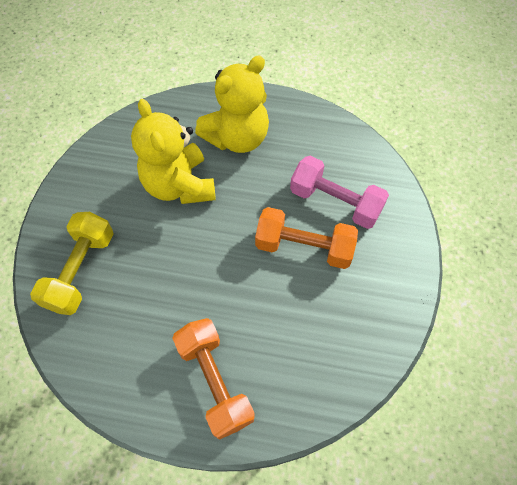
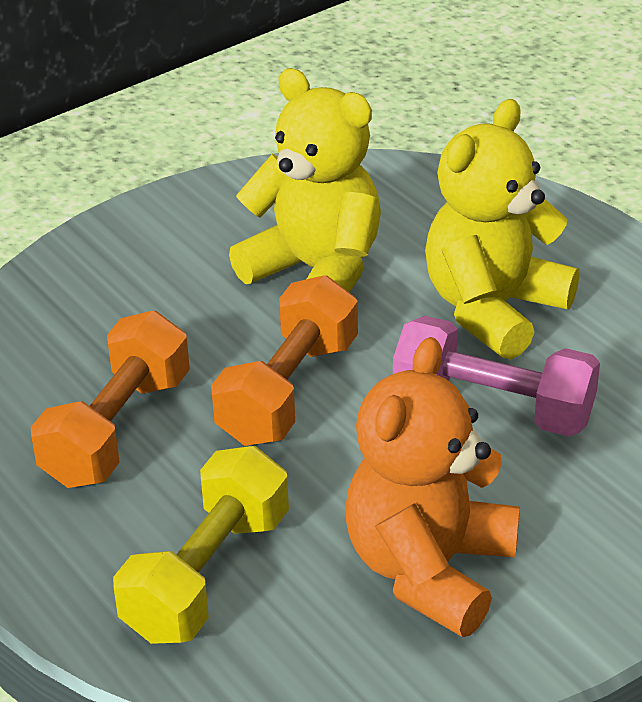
orange teddy bear: none = 0 -> [346,337,520,637] = 1

